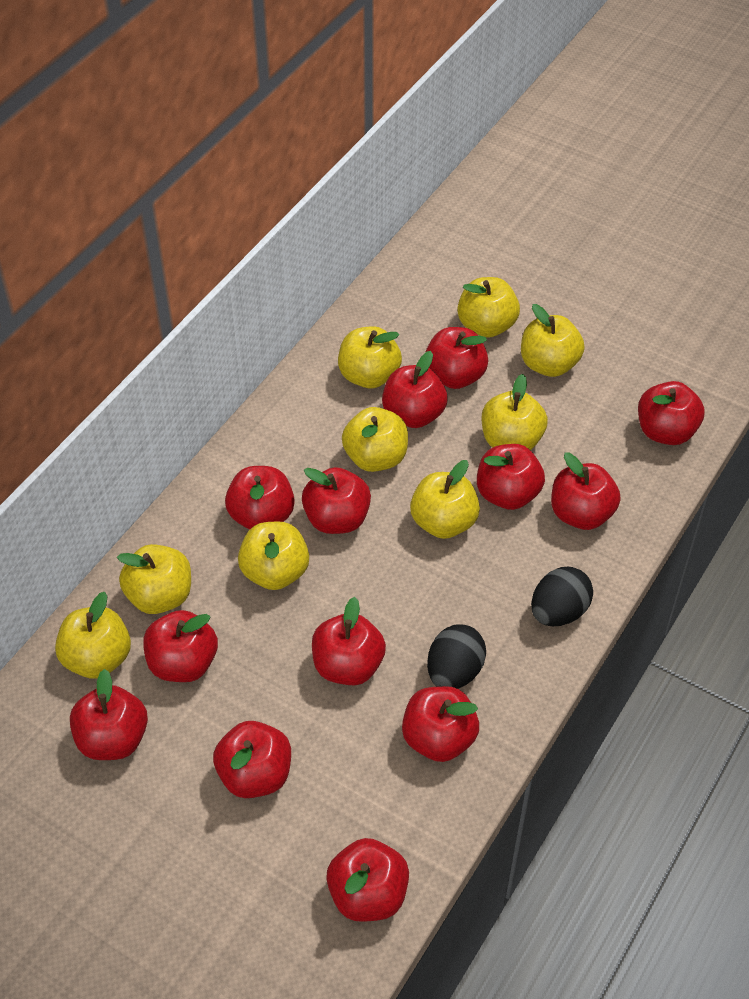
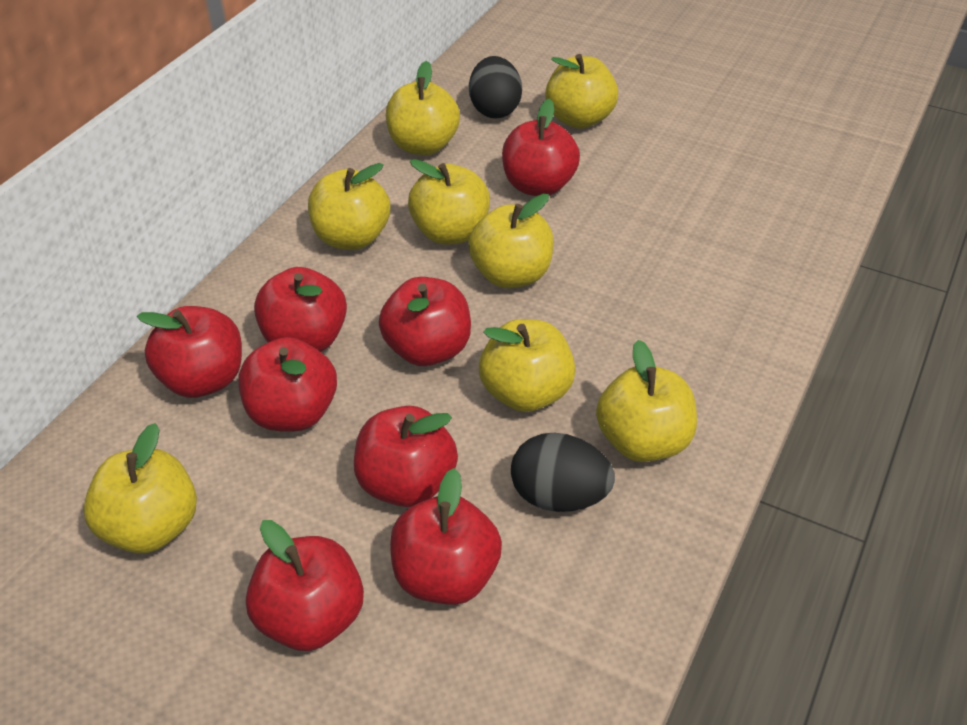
red apple: [70,669,148,760] [143,610,218,682] [213,721,291,798] [225,466,295,529] [302,467,371,534] [312,597,386,685] [326,838,409,922] [382,351,448,428] [402,686,479,762] [426,327,488,389] [477,444,545,510] [551,453,621,530] [638,381,705,445] = 13 -> [137,306,242,398] [239,337,337,432] [246,520,364,651] [254,267,347,352] [354,406,458,507] [379,277,471,366] [390,468,502,605] [502,99,580,196] = 8
yellow apple: [55,592,131,679] [117,544,191,614] [238,522,309,590] [338,326,402,389] [342,407,408,472] [410,460,480,539] [457,277,520,338] [482,374,548,450] [521,304,585,377] = 9 -> [83,423,197,554] [308,163,390,250] [386,61,460,155] [408,159,490,245] [468,194,554,288] [479,319,576,412] [545,54,618,129] [596,340,697,462] = 8

